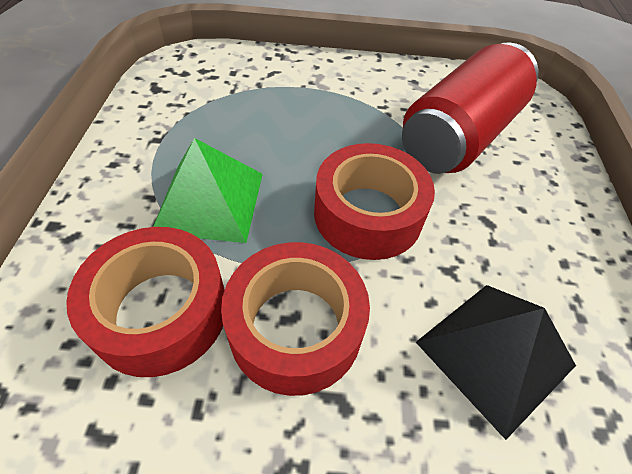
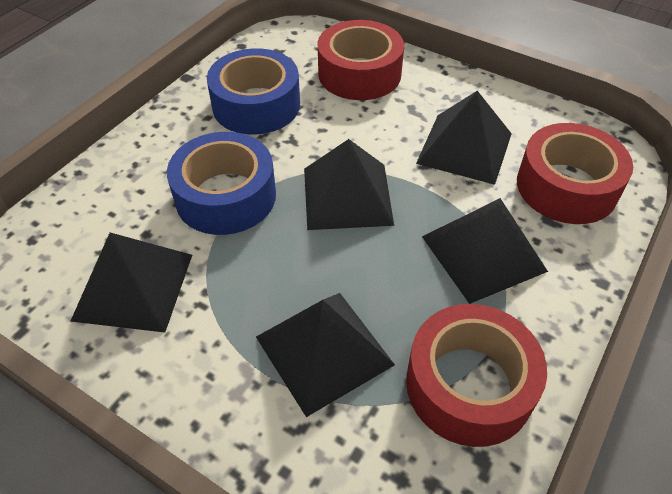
black pyramid: [416,285,576,440] = 1 -> [71,232,192,333] [256,293,395,417] [304,139,394,230] [416,91,512,185] [422,198,548,304] = 5
blue tape: none = 0 -> [167,132,276,235] [207,48,300,134] = 2
green pyramid: [153,138,263,243] = 1 -> none = 0
red can: [402,42,538,173] = 1 -> none = 0

